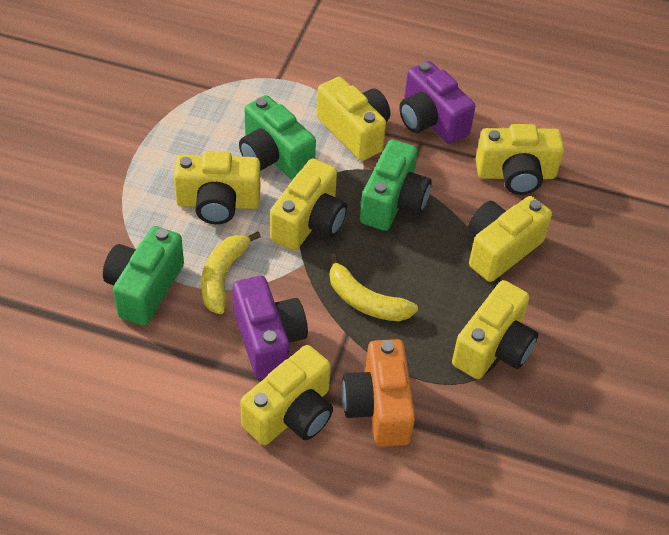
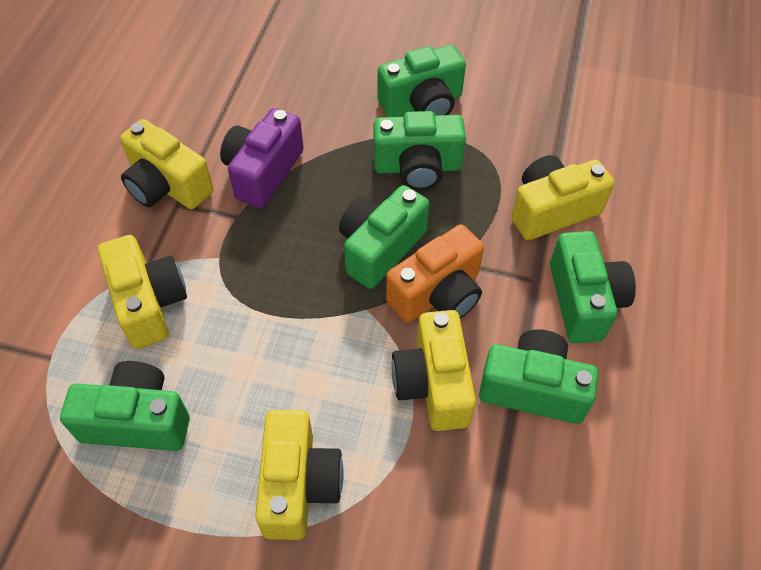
green camera: [103,226,184,326] [239,95,316,180] [360,139,432,231] = 3 -> [60,361,190,451] [339,185,429,289] [373,111,466,190] [378,45,466,117] [479,330,598,424] [550,231,636,343] = 6
purple camera: [233,276,308,380] [399,61,475,144] = 2 -> [220,108,304,208] = 1
yellow banana: [201,231,261,314] [329,253,418,321] = 2 -> none = 0
yellow camera: [174,151,260,224] [240,345,333,445] [270,158,347,250] [317,77,390,161] [452,280,538,379] [468,196,552,282] [476,124,564,195] = 7 -> [98,235,187,349] [120,119,213,209] [255,410,343,540] [391,310,476,431] [511,155,614,240] = 5

